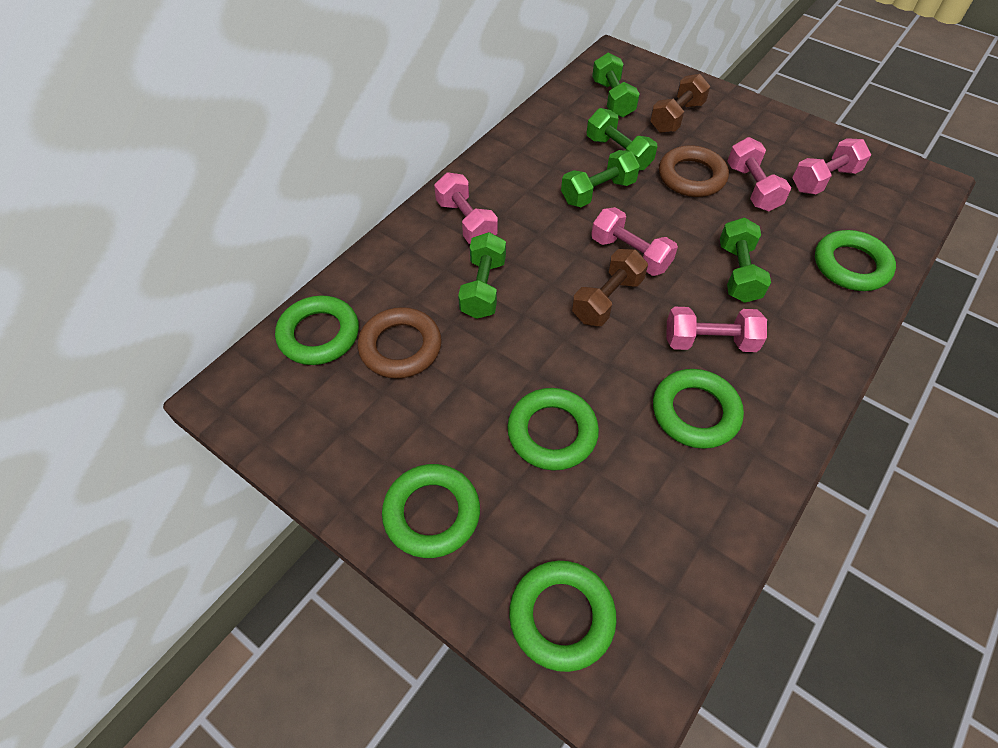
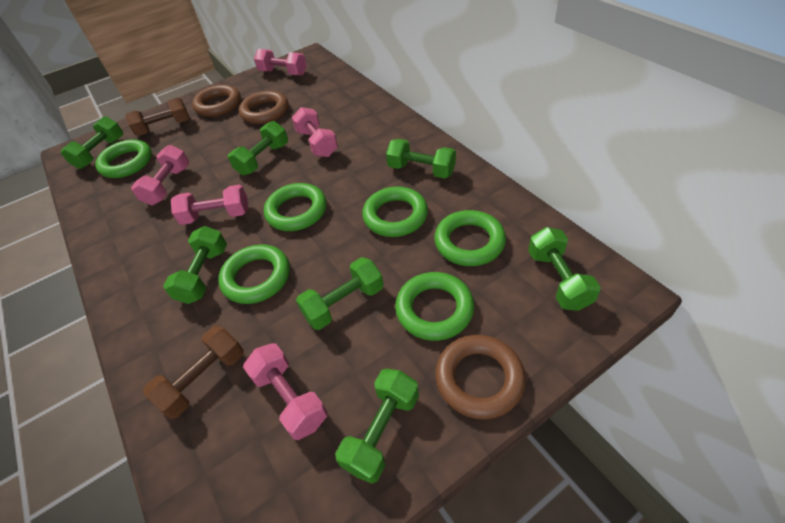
brown ring: [358,307,442,379] [659,145,729,197] = 2 -> [192,85,241,117] [239,91,288,124] [435,335,526,419] = 3
green dumbbell: [458,232,506,319] [561,150,640,207] [587,108,658,171] [592,52,640,117] [720,218,771,303] = 5 -> [61,116,123,169] [163,226,227,304] [228,121,288,175] [296,257,384,330] [335,369,419,484] [386,139,456,179] [528,227,601,311] = 7

